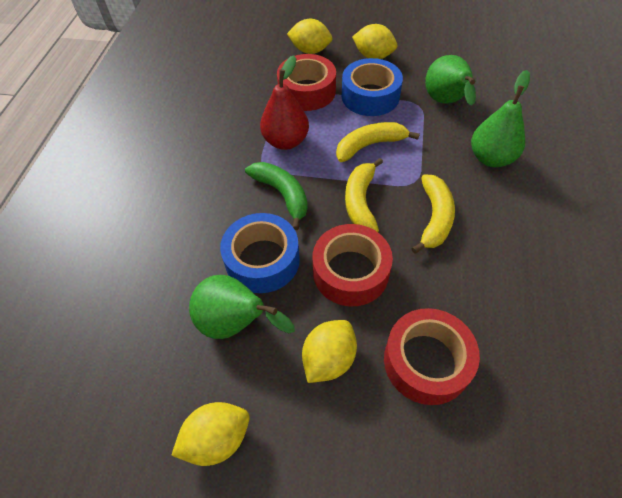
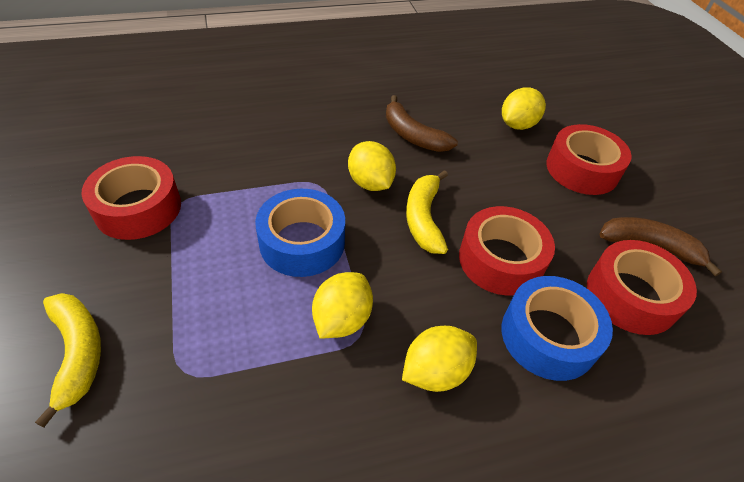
brown banana: none = 0 -> [386,95,458,152] [599,217,722,276] = 2
green banana: [245,162,308,230] = 1 -> none = 0
green pear: [189,275,295,339] [425,55,476,106] [471,70,530,167] = 3 -> none = 0
red pear: [260,56,309,150] = 1 -> none = 0
red tape: [277,54,336,111] [313,224,393,306] [384,308,480,405] = 3 -> [82,156,181,240] [459,206,555,296] [546,124,632,195] [587,240,697,335] = 4
yellow banana: [336,122,420,162] [345,158,383,232] [411,174,455,254] = 3 -> [35,293,101,428] [406,170,448,254] = 2

